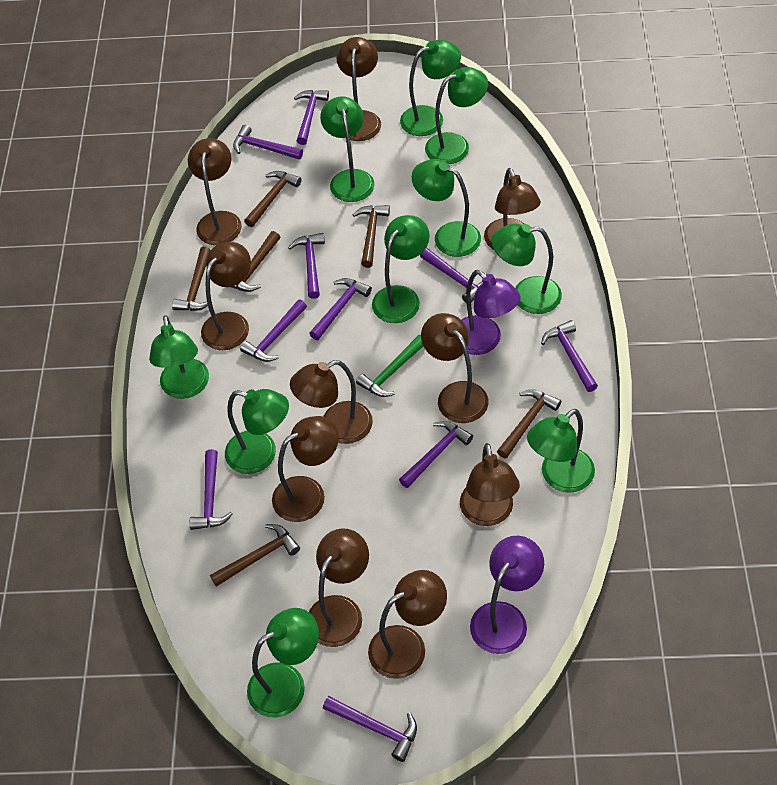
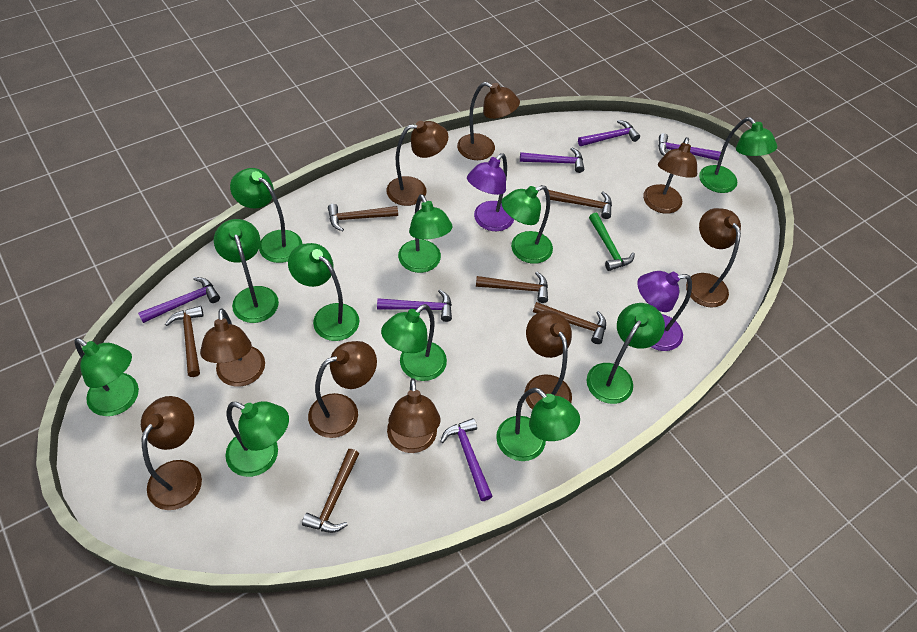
brown lamp: [188,138,242,245] [201,242,251,350] [272,416,339,522] [290,360,373,444] [309,528,369,647] [337,37,381,141] [368,570,447,679] [421,313,488,423] [460,443,520,526] [484,168,541,250] = 10 -> [141,396,202,510] [200,308,265,387] [308,341,377,438] [386,121,448,206] [387,378,440,453] [457,82,520,160] [525,310,572,410] [643,137,697,214] [686,208,741,308] = 9
green lamp: [149,315,209,399] [225,389,289,474] [247,608,319,718] [320,96,375,202] [372,215,430,323] [400,40,461,136] [412,159,481,257] [425,67,488,164] [491,224,562,314] [527,409,595,493] = 10 -> [74,338,139,416] [214,219,279,323] [225,401,289,477] [230,168,303,263] [288,243,359,341] [381,304,447,381] [398,194,452,273] [496,387,580,461] [501,185,553,264] [587,303,665,404] [699,117,777,193] = 11
purple hammer: [189,449,233,530] [233,125,303,160] [240,299,307,362] [288,233,325,299] [294,90,329,145] [309,278,372,340] [323,696,417,762] [399,421,473,488] [420,248,487,303] [541,320,598,392] = 10 -> [138,277,220,323] [377,289,452,322] [440,418,493,501] [520,148,584,173] [578,120,640,146] [658,133,721,160] = 6

